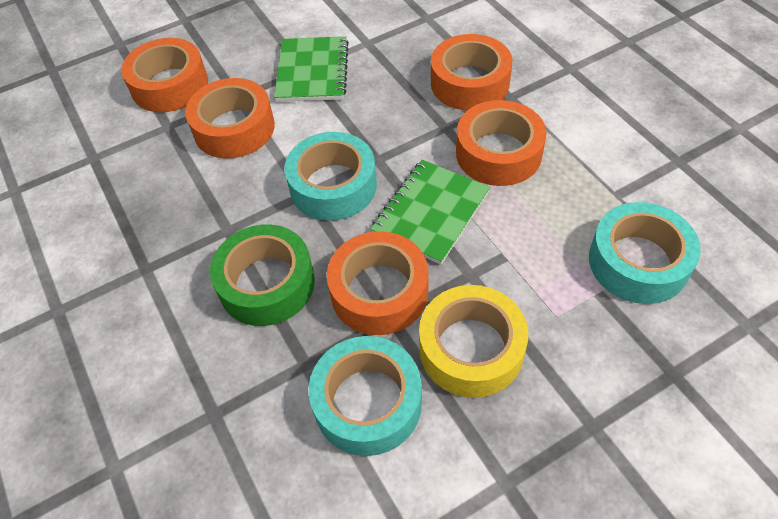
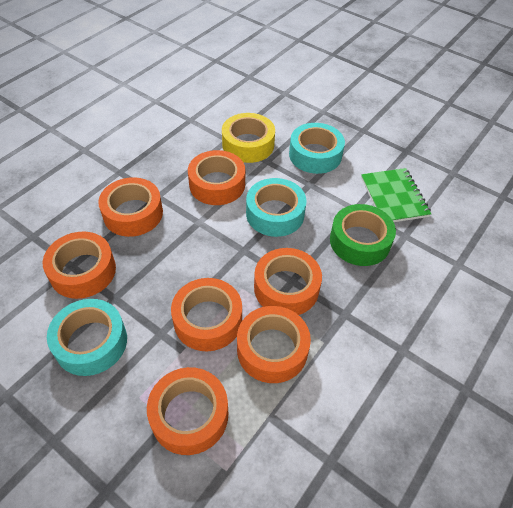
green notebook: [274,36,349,102] [370,160,490,265] = 2 -> [361,168,431,222] = 1
orange tape: [121,38,208,112] [185,78,275,159] [327,231,428,335] [431,34,512,110] [456,100,547,186] = 5 -> [43,232,116,299] [98,177,163,237] [147,367,228,455] [171,278,242,351] [188,150,245,205] [237,306,311,383] [254,248,322,315] = 7

